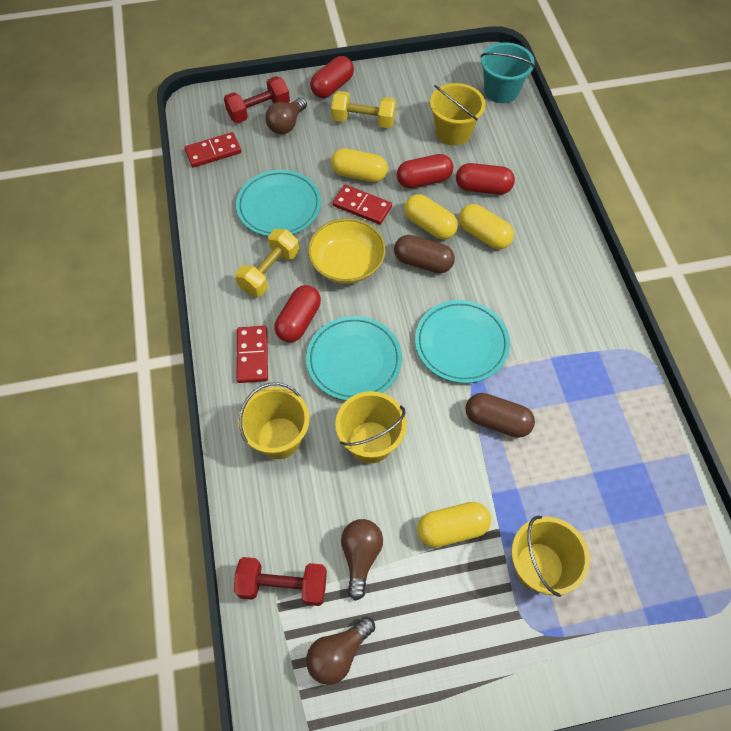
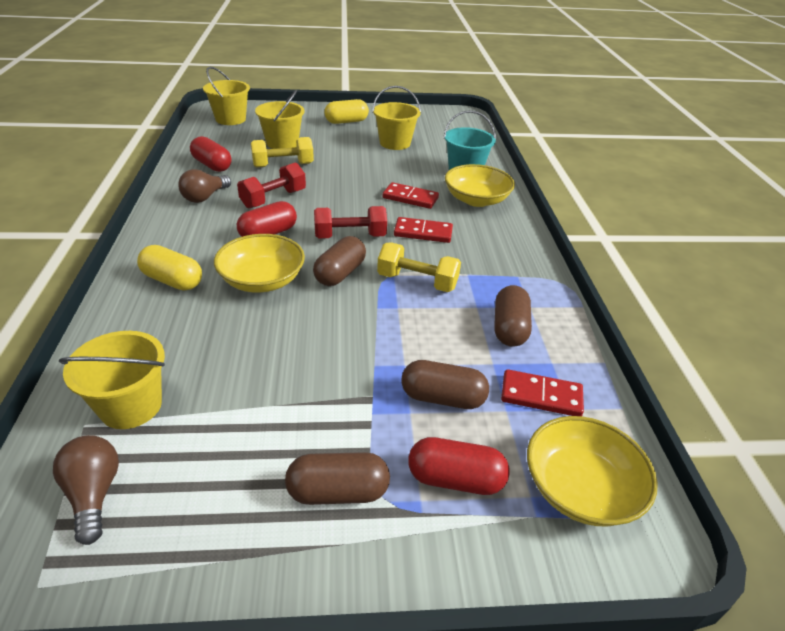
brown capsule: [394,235,455,273] [465,393,535,438] = 2 -> [285,452,390,505] [313,236,366,286] [401,360,489,409] [494,285,532,347] = 4
brown light bulb: [265,97,307,134] [306,617,375,685] [341,519,383,601] = 3 -> [53,435,119,545] [178,169,231,203] = 2
red capsule: [274,285,321,343] [310,56,354,98] [397,154,453,188] [456,163,515,195] = 4 -> [190,136,232,172] [237,201,297,237] [408,437,510,495] = 3
turquoise plate: [236,170,321,236] [306,316,402,400] [415,300,510,383] = 3 -> none = 0
yellow bowl: [308,218,386,284] = 1 -> [214,234,305,293] [445,164,515,207] [527,416,658,526] = 3
yellow capsule: [331,148,388,182] [404,194,458,240] [417,502,491,548] [459,204,514,249] = 4 -> [137,245,202,291] [324,99,369,124] = 2

